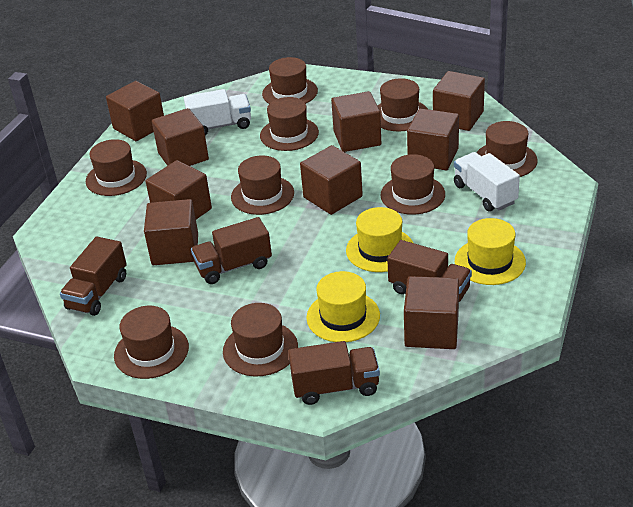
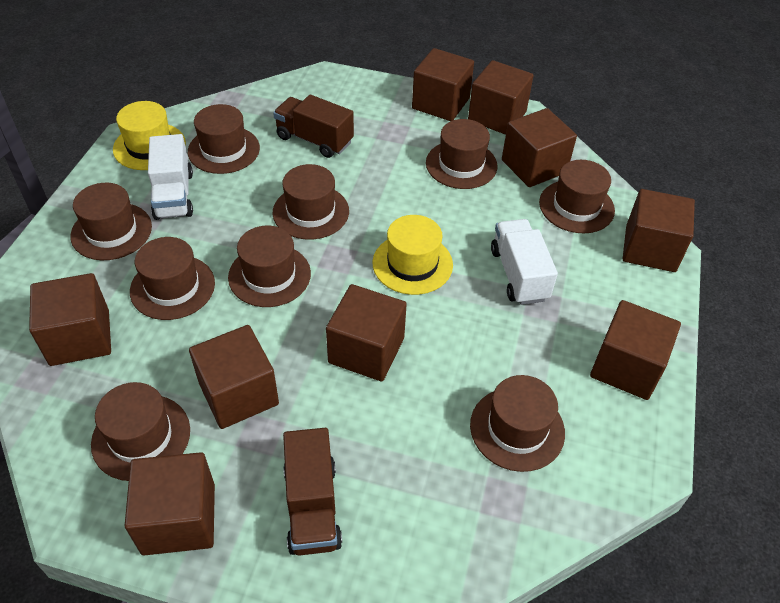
brown truck: [60,237,127,316] [191,217,272,284] [288,341,380,405] [387,240,472,302] = 4 -> [273,95,354,158] [283,428,342,556] = 2
yellow hat: [306,271,380,342] [346,207,413,272] [455,218,526,285] = 3 -> [113,101,186,170] [373,215,453,295] = 2

